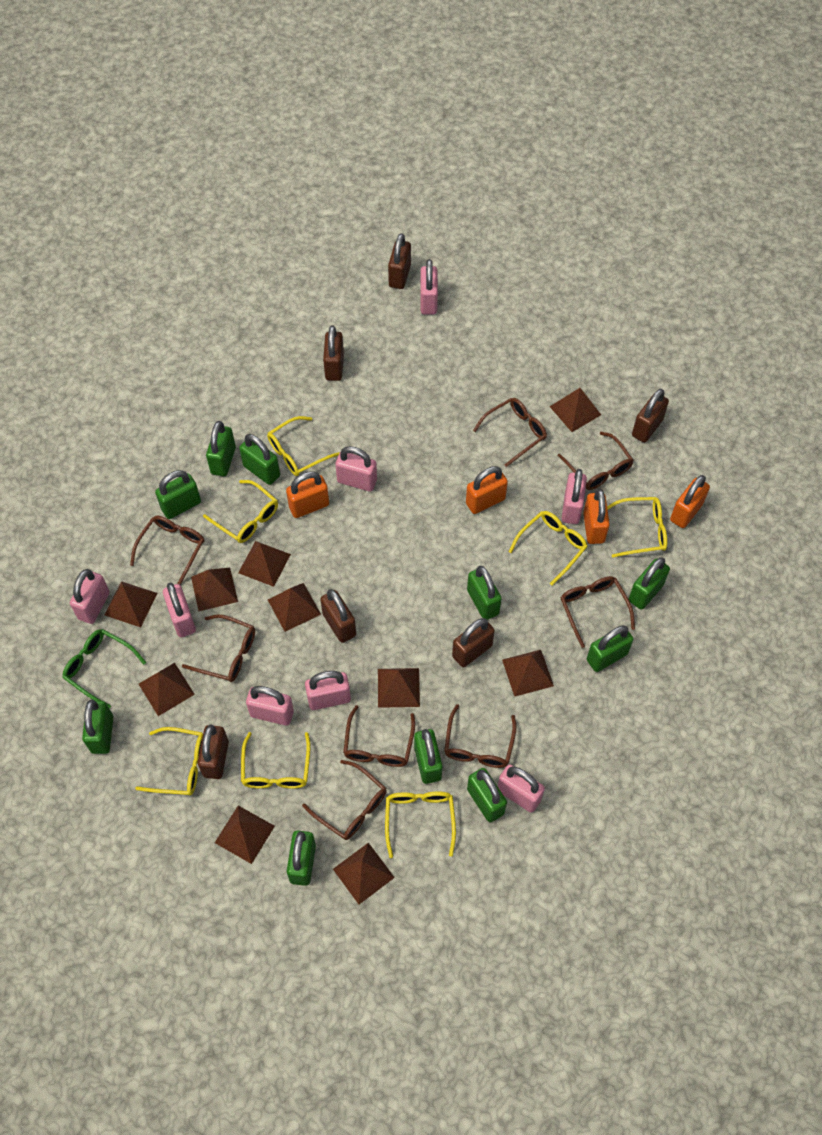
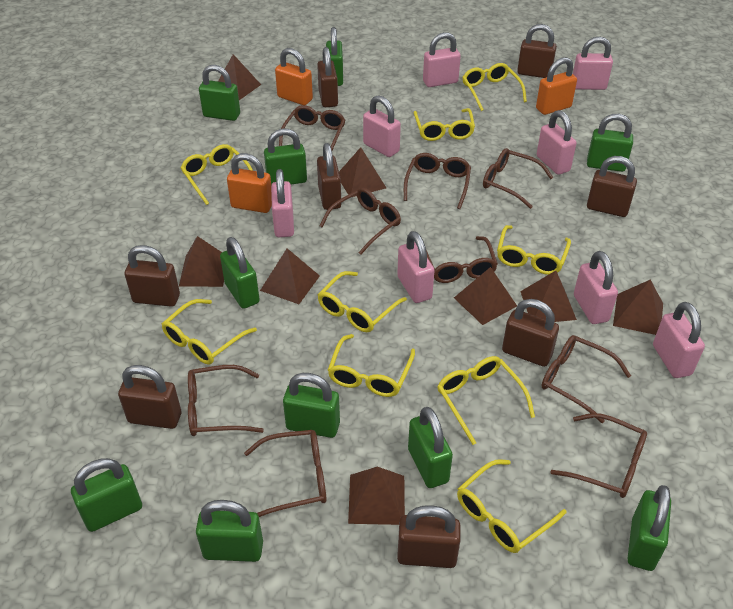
brown glasses: [130,516,204,585] [182,614,255,682] [302,760,387,840] [343,705,415,767] [444,704,517,768] [473,398,547,467] [558,432,634,490] [561,576,635,648] = 8 -> [188,365,264,436] [244,430,326,517] [279,105,345,150] [320,188,401,255] [404,153,471,209] [426,236,498,283] [483,148,553,209] [542,335,631,423] [550,413,647,498] = 9
brown padlock: [198,724,229,779] [320,589,356,643] [323,325,344,381] [388,233,411,289] [452,618,495,667] [632,389,669,443] = 6 -> [118,365,181,429] [124,245,180,307] [317,47,338,107] [317,143,341,210] [397,505,461,568] [502,299,559,367] [517,24,557,78] [587,156,637,217] = 8
brown pyramid: [104,581,158,627] [139,663,195,716] [191,568,238,611] [215,806,275,864] [238,541,291,587] [268,583,321,632] [333,843,395,904] [378,668,420,708] [502,650,554,697] [550,388,601,432] = 10 -> [179,236,224,287] [218,54,261,100] [260,248,320,304] [339,147,386,197] [348,467,405,525] [454,267,517,325] [520,271,577,322] [613,279,663,335] = 8
green glasses: [62,629,146,709] = 1 -> none = 0
orange padlock: [286,471,329,518] [466,466,508,514] [583,489,610,544] [670,475,710,528] = 4 -> [227,153,272,213] [275,48,313,105] [536,57,577,115] = 3
yellow glasses: [135,727,203,796] [203,480,278,543] [241,732,310,789] [267,416,339,476] [385,792,456,858] [509,511,588,586] [607,497,667,558] = 7 -> [162,299,257,365] [181,144,253,205] [318,271,407,332] [328,334,415,397] [414,108,475,141] [437,356,535,445] [457,459,566,553] [462,63,527,111] [497,225,571,275] = 9

